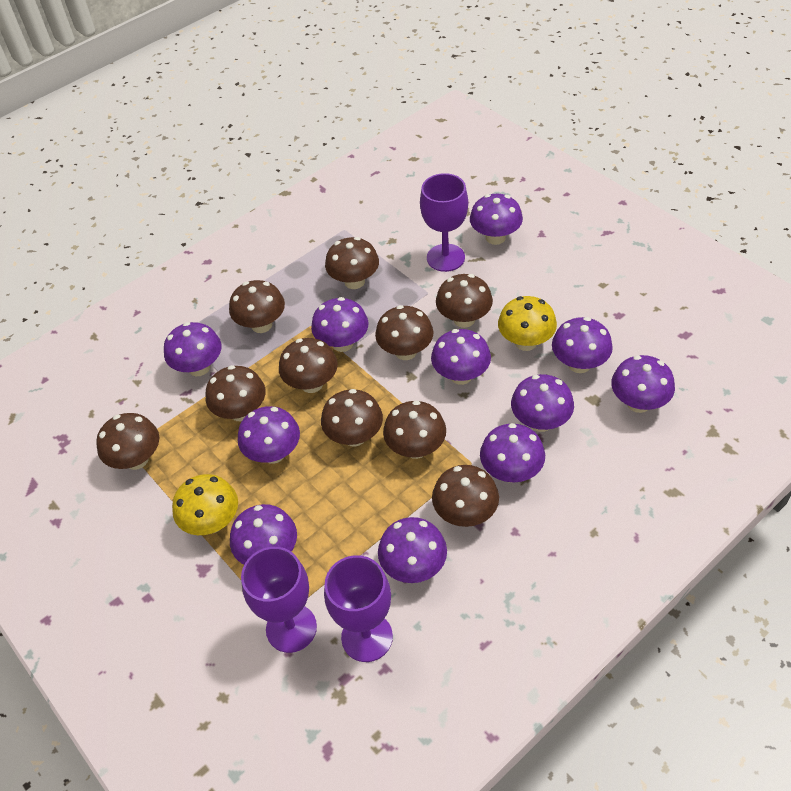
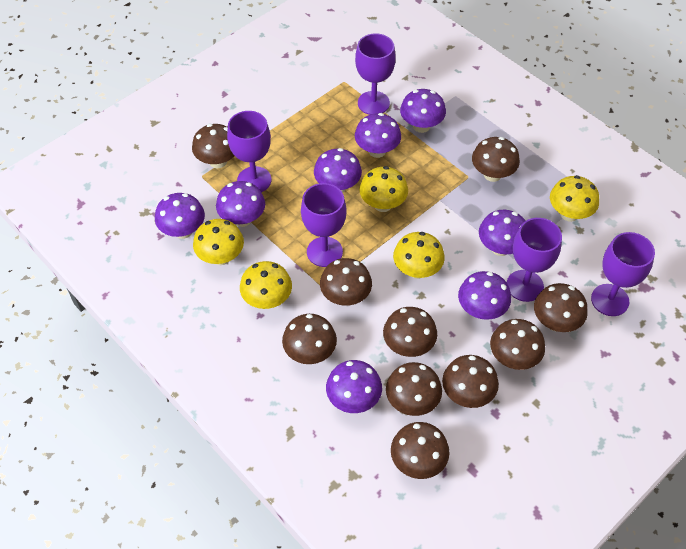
purple goblet: [241,547,317,653] [324,555,393,662] [420,173,468,272] = 3 -> [227,111,271,192] [301,183,347,267] [355,33,396,115] [507,218,562,302] [591,232,655,316] = 5
purple mushroom: [164,322,221,376] [230,504,297,564] [238,406,300,464] [311,297,369,352] [378,517,447,583] [431,329,491,385] [470,194,523,245] [480,423,545,483] [511,374,574,432] [552,317,613,373] [611,355,675,413] = 11 -> [155,193,205,239] [216,181,265,227] [314,148,362,193] [326,360,382,413] [355,113,401,158] [400,89,446,133] [458,271,511,320] [479,210,525,256] = 8
yellow mushroom: [172,474,238,535] [498,296,557,351] = 2 -> [193,219,244,265] [240,261,292,309] [359,166,408,212] [393,232,445,279] [550,175,599,222] = 5

